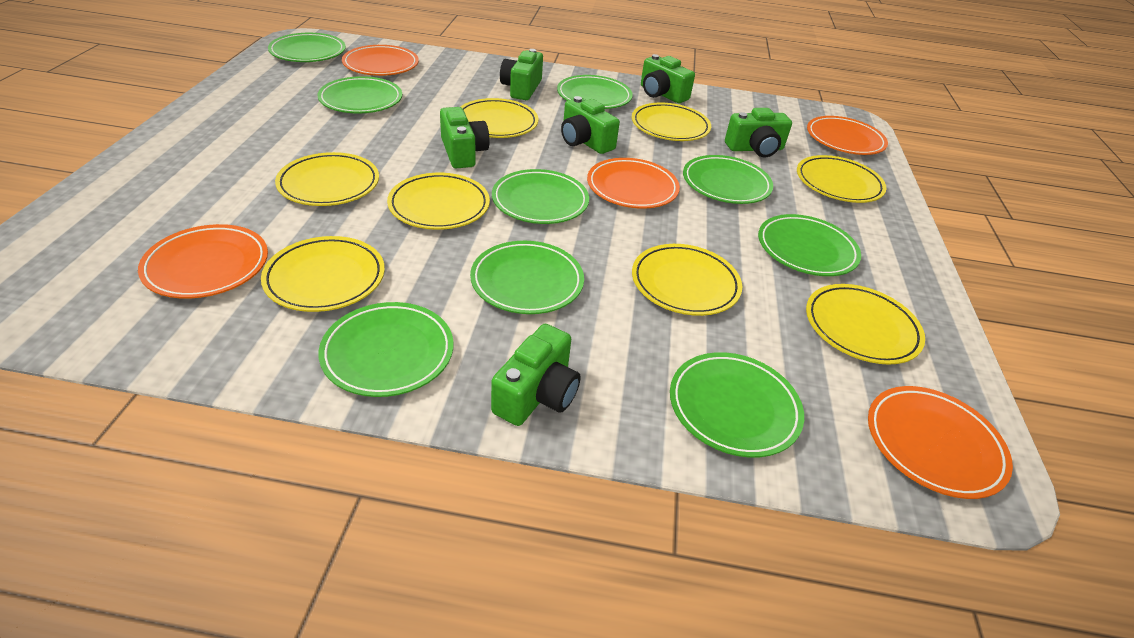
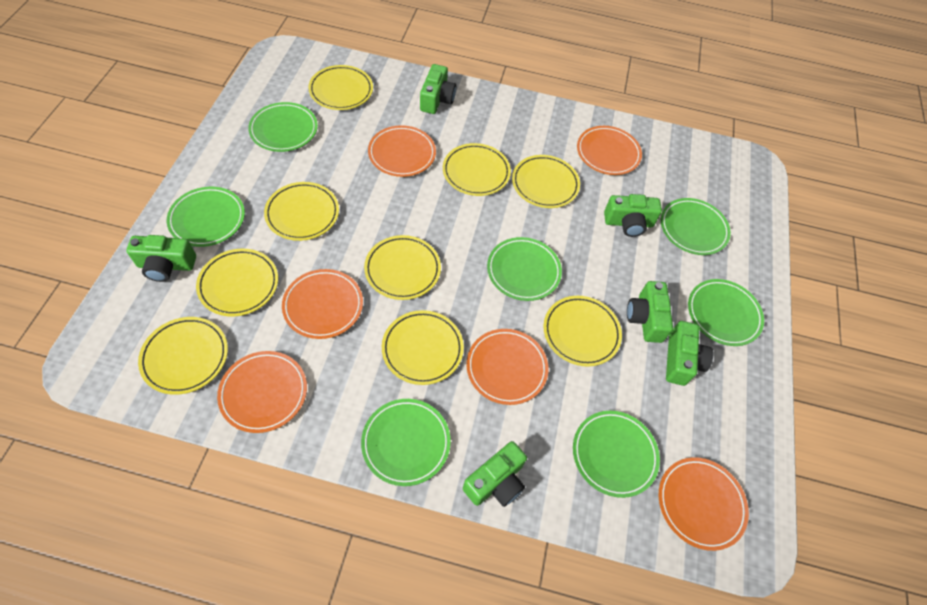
green plate: [268,33,346,62] [317,76,402,113] [319,302,453,397] [470,241,584,314] [492,169,589,224] [557,75,633,109] [670,352,804,458] [683,155,773,204] [758,214,861,276] = 9 -> [167,187,245,247] [248,102,318,152] [361,399,451,486] [487,237,562,301] [573,411,660,498] [661,198,731,255] [688,279,764,346] = 7
orange plate: [138,224,268,299] [342,45,419,76] [587,158,680,209] [807,116,888,155] [868,386,1013,499] = 5 -> [217,351,307,433] [282,269,363,339] [368,125,436,177] [466,329,548,405] [577,126,642,175] [659,457,749,551] = 6
yellow plate: [261,236,385,312] [275,152,379,206] [387,173,490,230] [460,98,539,138] [632,103,711,141] [632,244,742,316] [797,155,887,203] [806,284,925,365] = 8 -> [138,317,228,395] [196,249,278,316] [264,182,339,241] [308,65,373,110] [364,235,441,300] [382,310,464,385] [443,143,511,196] [512,155,580,208] [544,296,622,367] = 9

